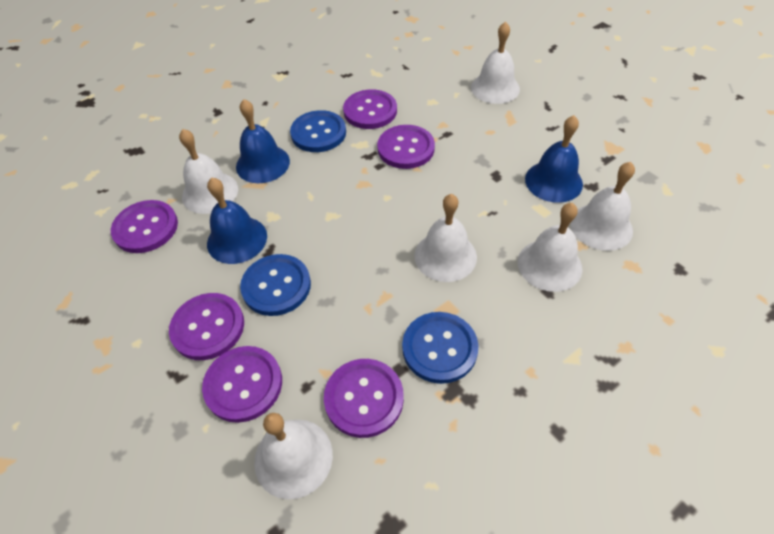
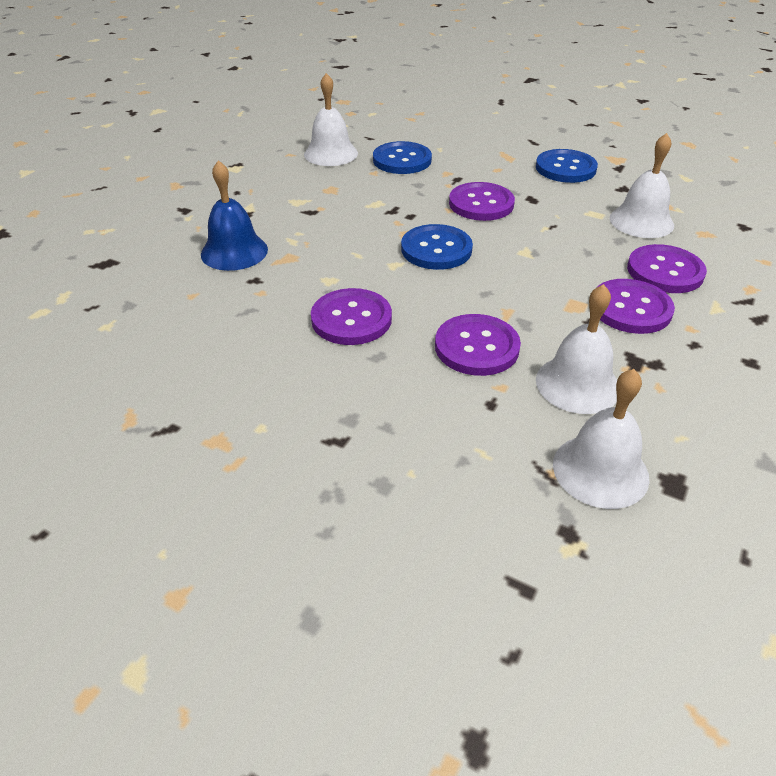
blue bell: [207,177,267,264] [236,99,290,183] [525,115,583,203] = 3 -> [201,160,268,271] = 1
purple button: [111,200,178,253] [169,293,244,360] [202,346,282,423] [324,359,404,438] [343,89,397,129] [377,125,435,169] = 6 -> [311,288,392,345] [435,314,521,376] [449,182,515,221] [596,279,675,334] [627,244,707,293] = 5
white bell: [179,129,238,214] [254,413,333,499] [414,194,477,282] [471,21,520,104] [518,203,583,292] [571,162,635,251] = 6 -> [304,73,358,166] [536,284,617,414] [553,369,650,509] [610,133,674,238] = 4

